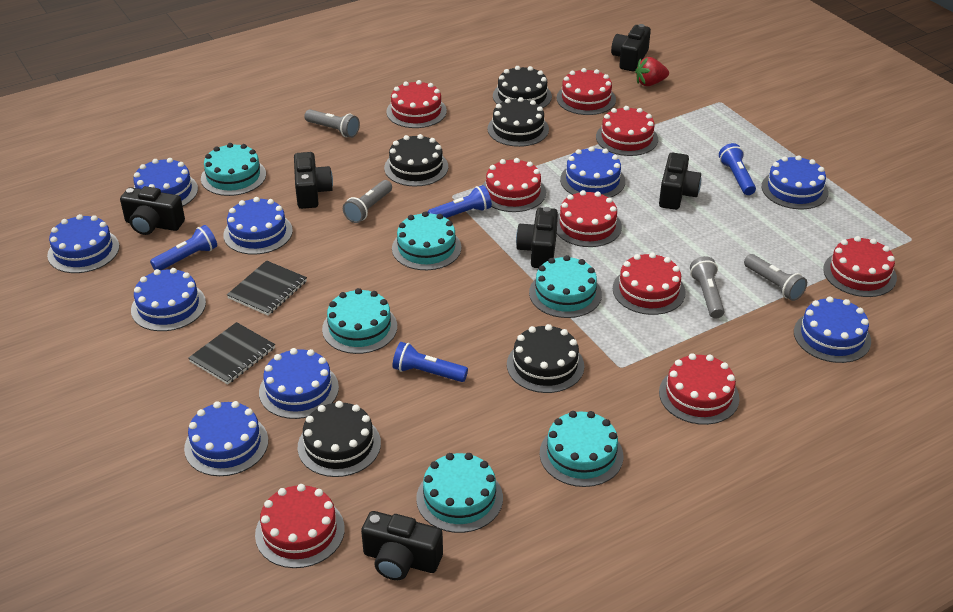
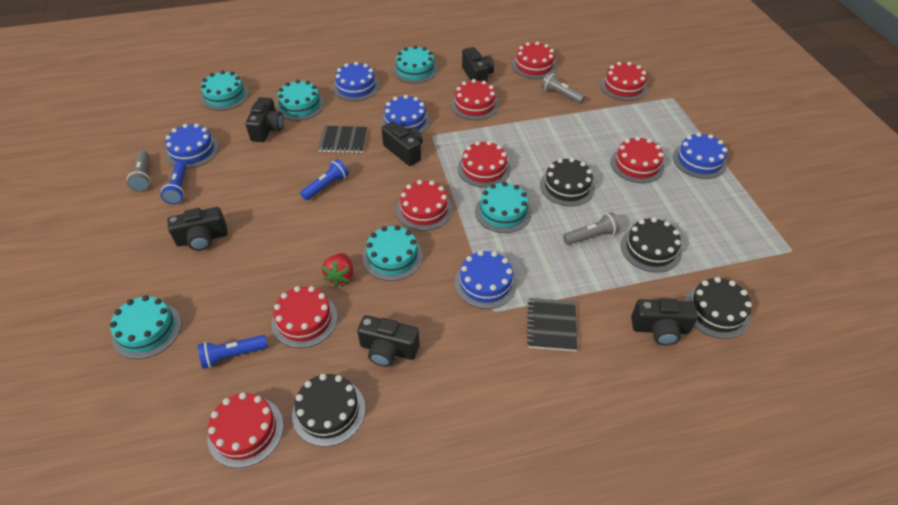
black cake: [298,401,381,477] [384,134,448,187] [487,97,549,147] [493,66,552,108] [507,324,584,393] = 5 -> [292,374,365,447] [540,158,595,206] [621,217,682,273] [684,277,752,339] = 4
blue cake: [47,214,119,273] [131,268,206,331] [133,158,198,206] [184,401,268,476] [223,197,293,255] [259,348,339,419] [560,146,625,198] [762,155,828,209] [794,296,871,363] = 9 -> [165,123,219,169] [333,62,380,101] [381,95,430,133] [455,251,517,309] [673,133,727,179] = 5
blue flashlight: [150,225,217,270] [393,342,468,382] [427,185,492,218] [719,143,756,195] = 4 -> [161,162,186,204] [198,335,268,369] [300,159,349,200] = 3
grey flashlight: [304,109,360,138] [343,180,392,223] [690,256,724,319] [744,254,807,301] = 4 -> [127,151,151,192] [541,72,585,104] [563,212,620,245] = 3
red cake: [255,484,345,568] [386,80,447,128] [483,158,546,212] [557,68,616,115] [557,190,622,247] [596,106,658,156] [613,252,686,315] [659,353,740,425] [823,236,897,297] = 9 -> [207,392,283,468] [271,286,338,348] [396,180,452,231] [451,79,499,120] [458,141,511,188] [512,41,557,79] [600,62,648,101] [611,136,664,183] = 8

